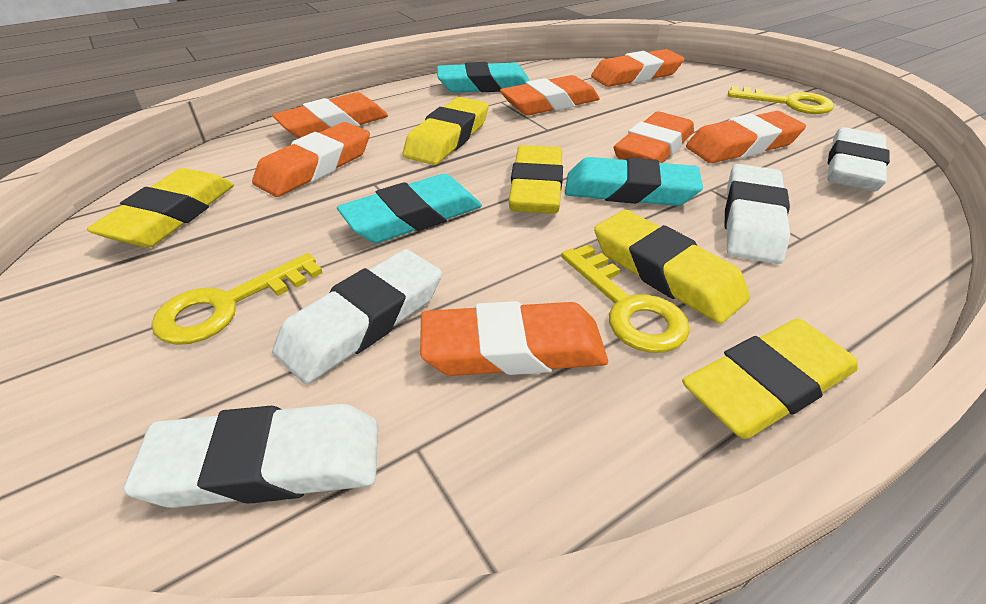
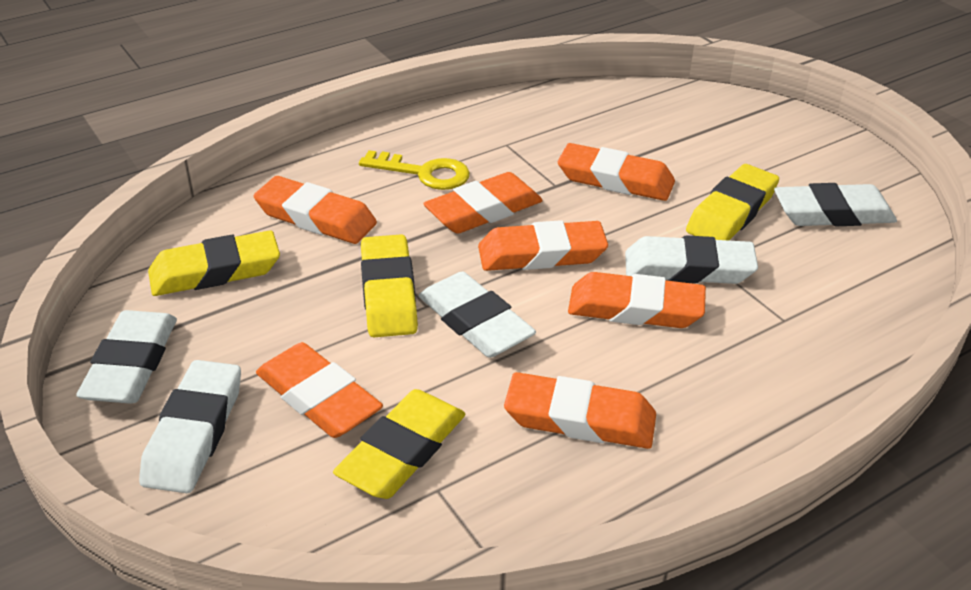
turquoise eraser: [337,174,482,243] [437,62,529,93] [565,157,703,206] = 3 -> none = 0
white eraser: [124,404,378,508] [272,249,442,384] [725,164,790,264] [827,127,890,191] = 4 -> [76,310,177,404] [139,360,241,493] [419,272,536,358] [625,235,758,284] [774,183,897,226] = 5
yellow eraser: [87,168,234,247] [403,97,489,165] [509,145,563,214] [594,210,750,324] [682,318,858,439] = 5 -> [148,230,280,296] [333,389,466,499] [361,234,418,337] [686,164,779,240] = 4
yellow key: [151,253,323,345] [561,244,690,353] [728,86,834,114] = 3 -> [359,150,470,190] = 1

